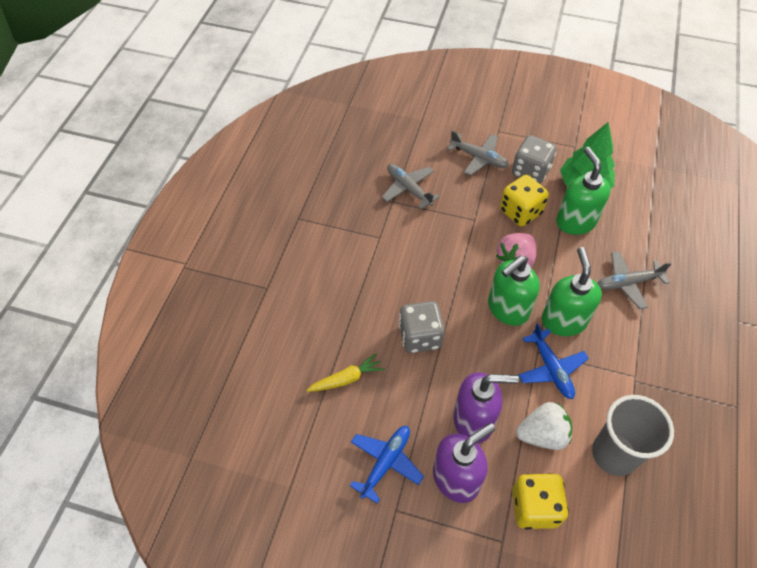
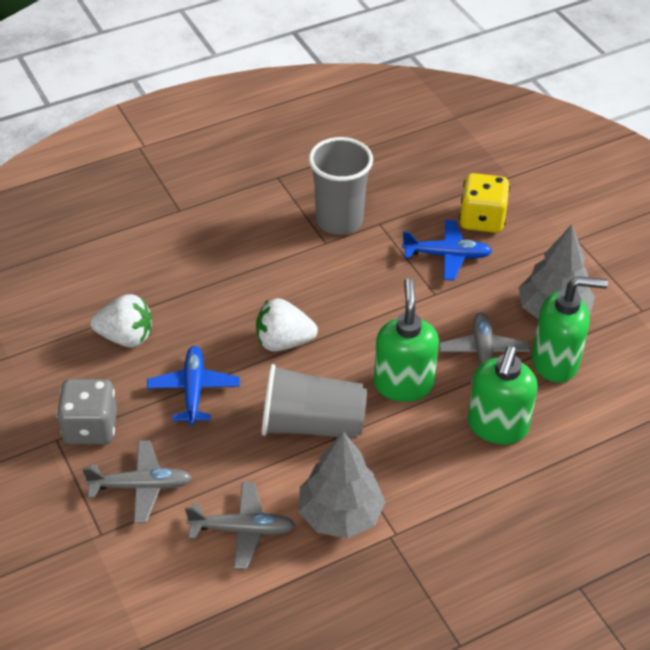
green tree: [560,122,615,189] = 1 -> none = 0
grey cup: [592,395,674,476] = 1 -> [262,364,367,439] [309,137,373,235] = 2
grey dice: [399,301,445,353] [512,135,557,184] = 2 -> [56,379,117,445] = 1
grey tree: none = 0 -> [298,431,385,538] [519,224,595,319] = 2
pink strawberry: [496,233,537,267] = 1 -> none = 0
purple soap dispenser: [433,423,495,503] [454,372,519,443] = 2 -> none = 0
white strawberry: [516,402,572,450] = 1 -> [90,294,152,347] [256,298,318,351] = 2
yellow carrot: [306,353,385,392] = 1 -> none = 0
yellow dice: [500,175,549,227] [512,473,569,530] = 2 -> [459,173,510,233] = 1

